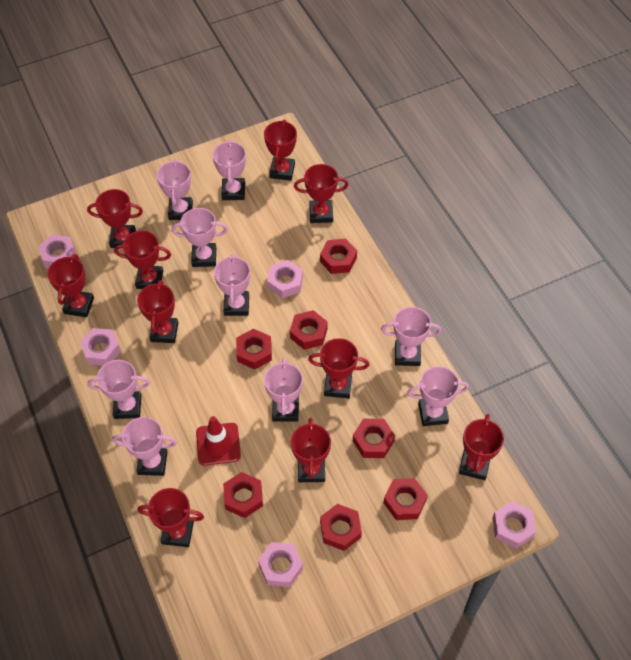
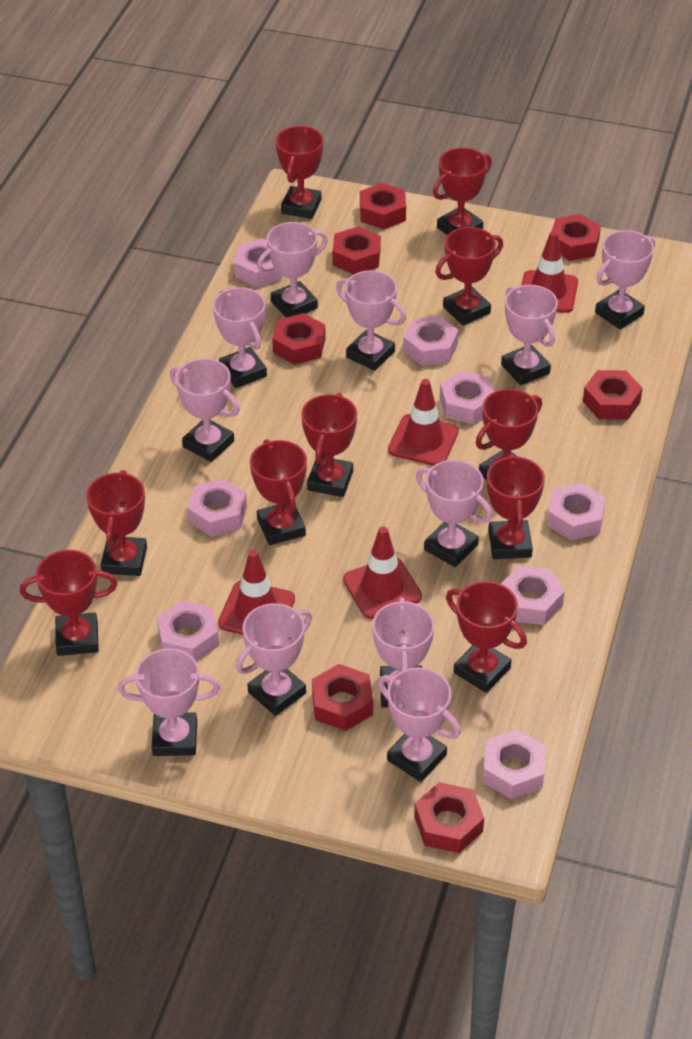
pink nut: [39,234,76,268] [80,328,121,366] [258,542,303,587] [267,260,303,298] [493,501,536,549] = 5 -> [157,600,219,662] [187,478,247,537] [234,238,282,287] [403,316,459,366] [440,371,494,425] [483,729,546,799] [501,565,564,625] [547,483,606,541] = 8
pink trophy: [88,360,150,419] [113,417,177,476] [157,159,193,220] [171,208,228,267] [212,140,246,200] [214,253,250,316] [264,358,303,422] [381,307,441,366] [407,366,469,426] = 9 -> [118,648,220,756] [170,358,240,462] [213,287,267,388] [236,603,312,716] [257,222,328,318] [336,270,406,371] [372,598,434,708] [378,667,461,782] [416,460,492,567] [501,285,558,385] [595,230,655,329] = 11
red traffic cone: [196,416,241,466] = 1 -> [218,550,295,635] [343,527,422,619] [388,379,459,466] [521,231,578,313] = 4

